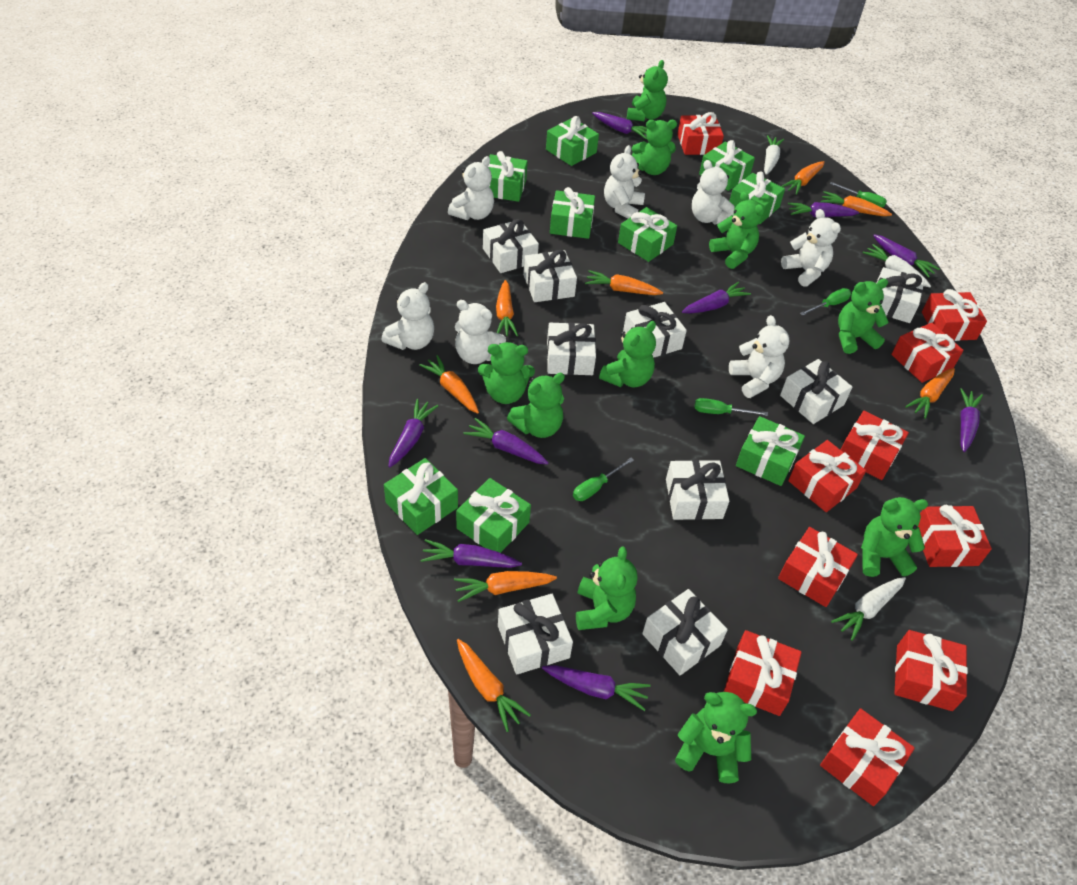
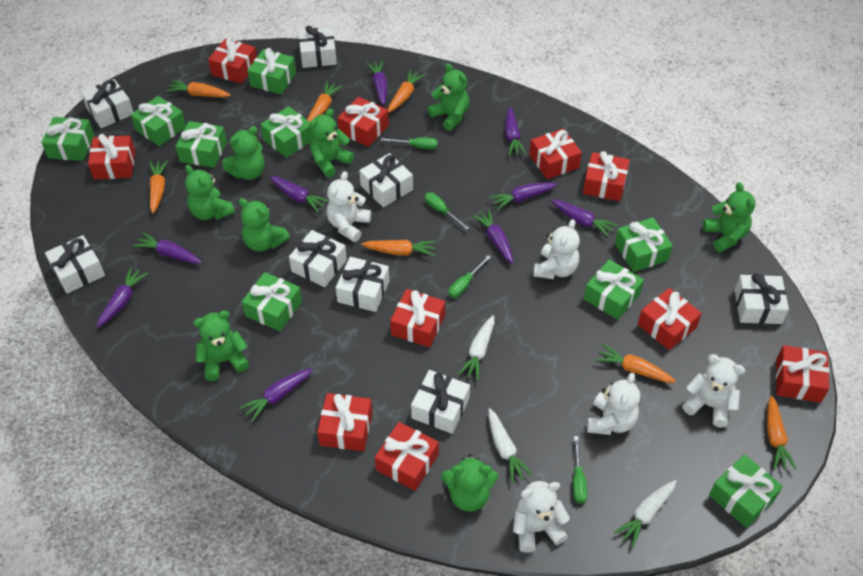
green teddy bear: [478,342,535,404] [507,373,565,438] [576,546,638,630] [599,321,656,387] [627,60,668,121] [632,120,677,175] [675,692,757,784] [709,192,764,269] [838,279,889,354] [861,497,928,577] = 10 -> [185,165,235,220] [193,310,249,381] [222,126,265,180] [239,198,290,252] [309,108,354,178] [428,63,469,131] [441,454,498,512] [703,182,755,253] = 8
orange carrot: [419,355,479,414] [454,571,557,602] [457,639,531,732] [496,280,518,336] [585,270,663,295] [781,161,825,195] [821,191,892,216] [905,368,955,419] = 8 -> [149,160,168,213] [166,80,231,98] [307,81,342,122] [361,240,436,256] [388,70,425,113] [596,344,676,383] [767,395,797,470] = 7
white gift: [483,219,539,273] [498,594,573,675] [523,250,577,302] [547,323,596,375] [623,302,687,358] [642,589,728,675] [666,460,729,520] [780,359,852,424] [876,267,925,323] = 9 -> [45,235,105,294] [81,79,133,128] [289,230,347,287] [298,25,337,68] [336,257,389,312] [359,153,413,207] [411,370,470,434] [735,273,789,324] = 8
white teddy bear: [381,282,434,350] [448,156,494,220] [455,300,506,364] [604,145,645,219] [692,160,735,225] [729,315,789,398] [781,209,841,287] = 7 -> [327,171,371,242] [513,481,570,553] [533,219,580,279] [587,373,640,435] [682,354,745,428] = 5

